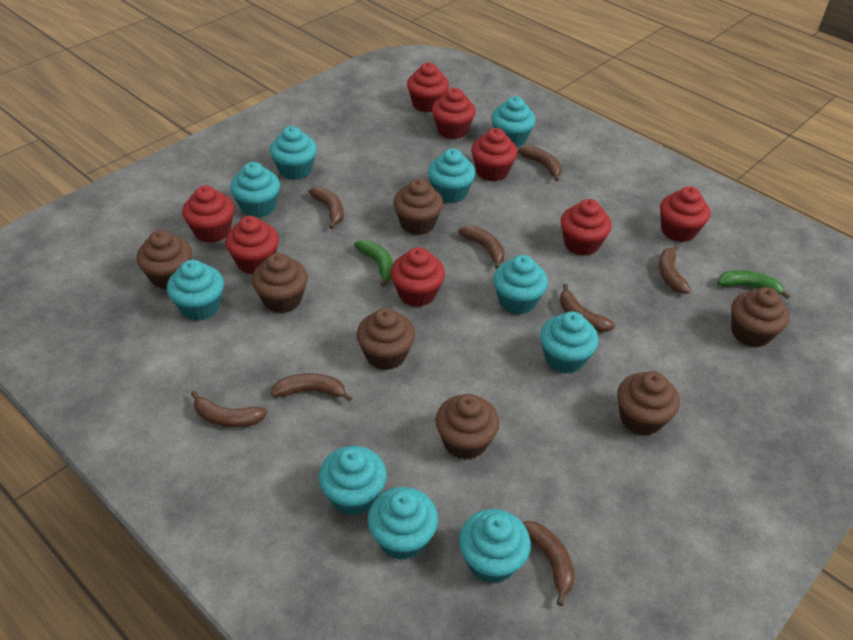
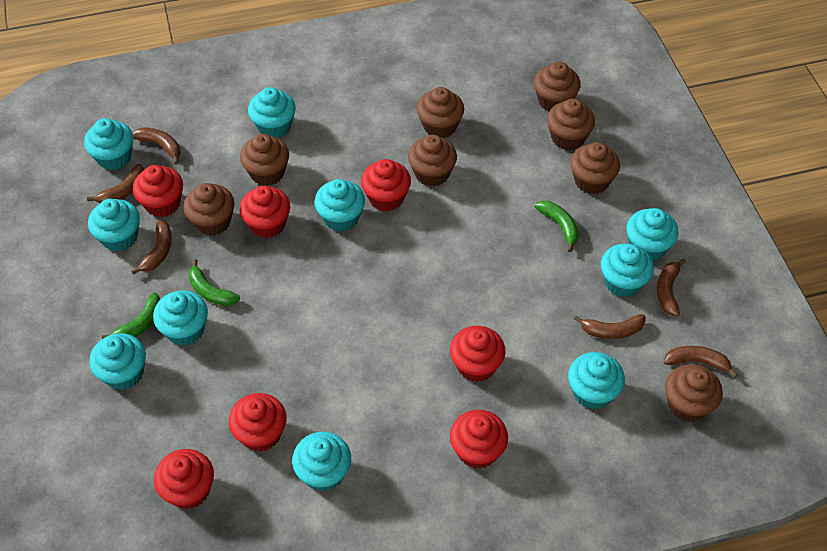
brown banana: [191,390,267,427] [271,373,352,401] [308,187,344,229] [458,225,505,269] [518,145,562,181] [522,521,575,606] [560,284,615,332] [659,244,691,294] = 8 -> [87,164,144,203] [131,220,172,275] [133,127,180,165] [574,314,645,339] [657,259,686,316] [663,346,738,377] = 6
brown cupcake: [136,230,192,290] [252,253,308,313] [356,308,415,370] [393,179,443,235] [435,394,499,460] [617,371,680,436] [731,287,789,348] = 7 -> [183,183,234,236] [240,134,289,186] [408,135,457,187] [417,87,464,138] [534,62,581,112] [547,99,595,150] [570,142,620,194] [665,364,723,422] = 8
green banana: [354,240,393,287] [717,270,790,299] = 2 -> [102,292,160,339] [188,259,240,306] [535,201,579,252] = 3
red cupcake: [182,185,234,243] [225,216,279,274] [391,247,445,307] [407,62,449,113] [432,88,476,139] [471,128,518,181] [561,199,612,256] [660,186,710,242] = 8 -> [133,165,183,217] [154,449,214,509] [229,393,287,452] [239,186,290,238] [361,159,411,211] [450,326,506,382] [450,410,508,469] = 7

